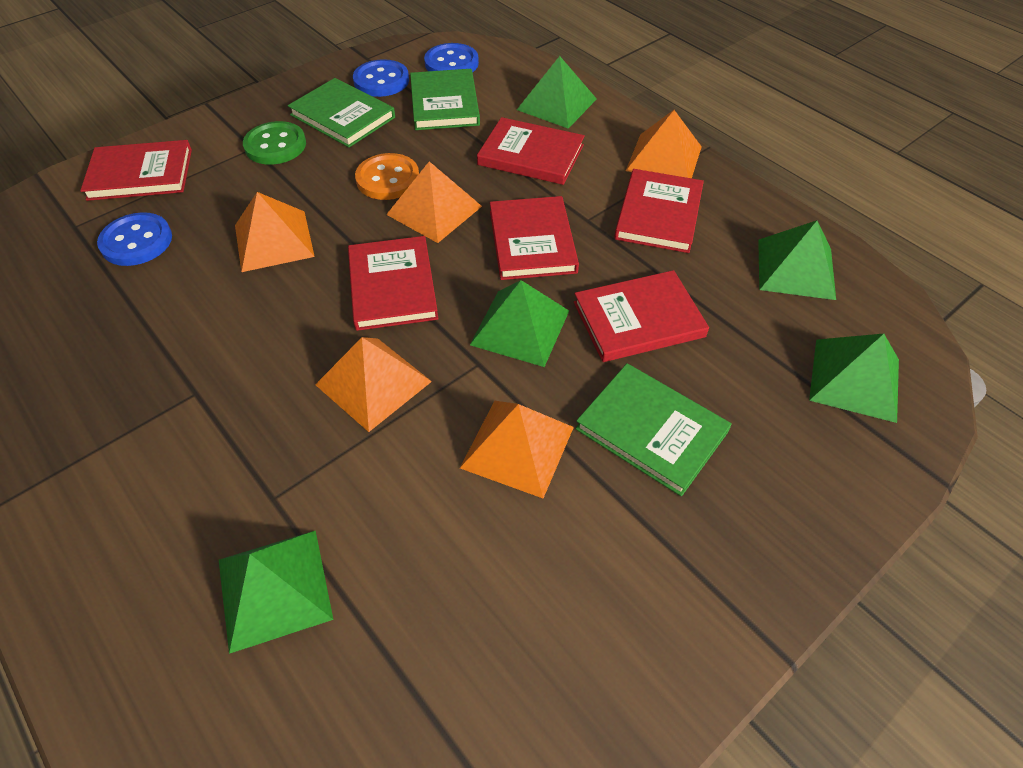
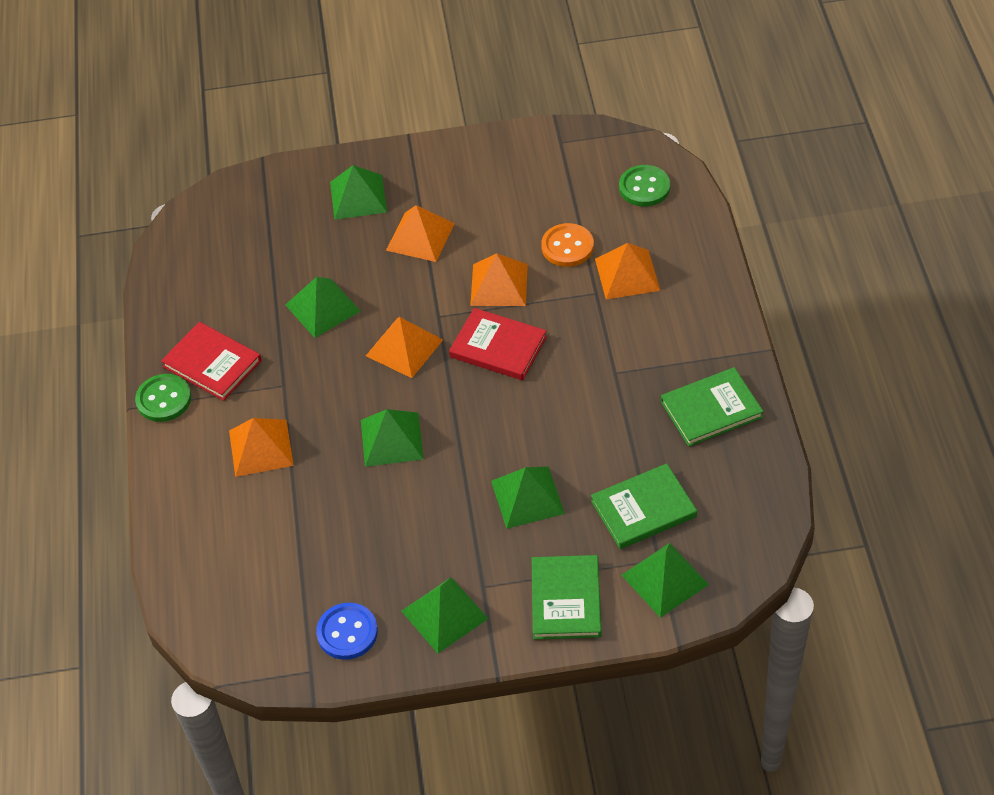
blue button: [97,212,172,266] [353,59,409,97] [424,43,479,72] = 3 -> [316,603,378,660] = 1
green button: [243,121,306,165] = 1 -> [135,374,191,422] [619,165,670,206] = 2
green pyramid: [219,530,333,654] [470,280,569,367] [517,56,597,129] [758,220,836,300] [809,334,899,423] = 5 -> [285,277,361,338] [330,165,387,220] [361,409,424,467] [401,577,488,653] [491,466,565,529] [622,543,709,618] = 6
red book: [80,140,192,201] [348,236,438,331] [477,117,585,185] [490,196,579,280] [574,270,709,362] [614,169,704,253] = 6 -> [161,322,262,401] [449,308,547,380] = 2

